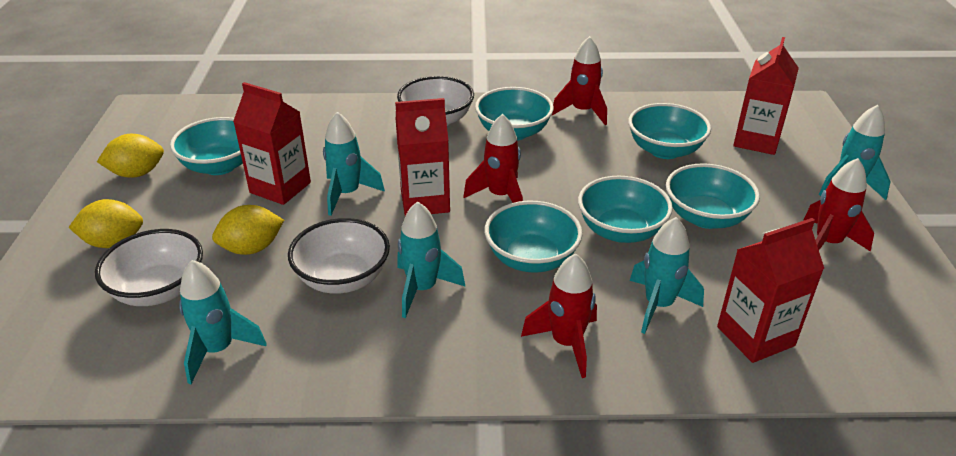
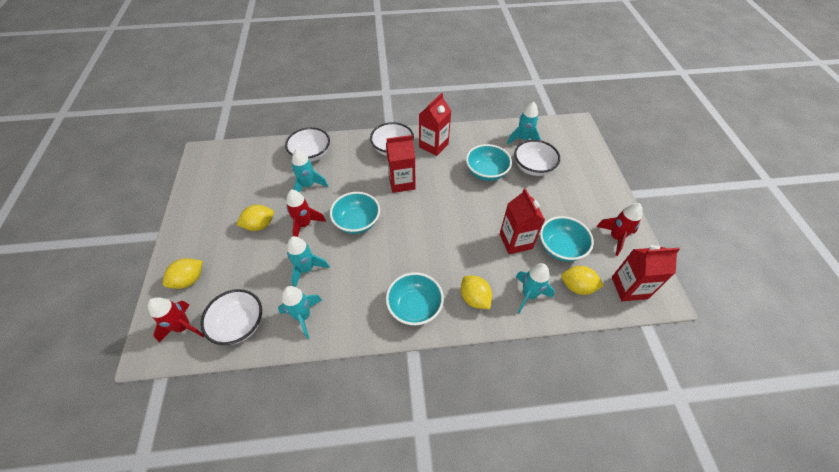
red rocket: [463,114,523,203] [521,253,597,378] [552,36,607,125] [804,158,874,252] = 4 -> [148,297,204,343] [286,190,326,237] [596,203,643,256] = 3
turquoise bowl: [170,117,243,175] [475,87,554,140] [484,201,583,272] [578,176,673,243] [628,103,711,159] [666,163,760,229] = 6 -> [330,192,380,234] [386,272,444,326] [466,144,512,181] [540,216,594,262] = 4
white bowl: [95,229,203,306] [288,218,390,294] [397,76,474,126] = 3 -> [201,289,262,345] [285,127,330,162] [370,122,414,156] [514,140,560,176] = 4
yellow lemon: [68,199,143,248] [97,134,164,178] [212,205,284,255] = 3 -> [163,258,203,289] [236,205,274,231] [461,276,492,309] [561,266,604,295] = 4

